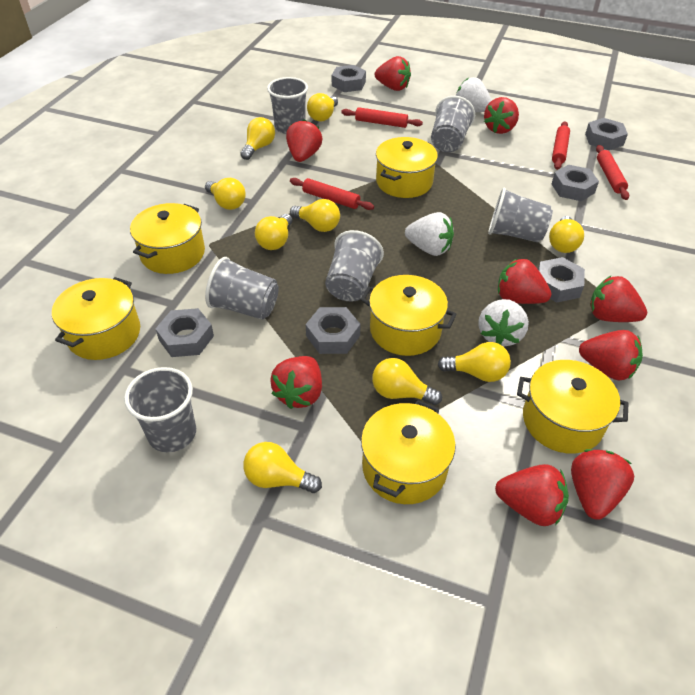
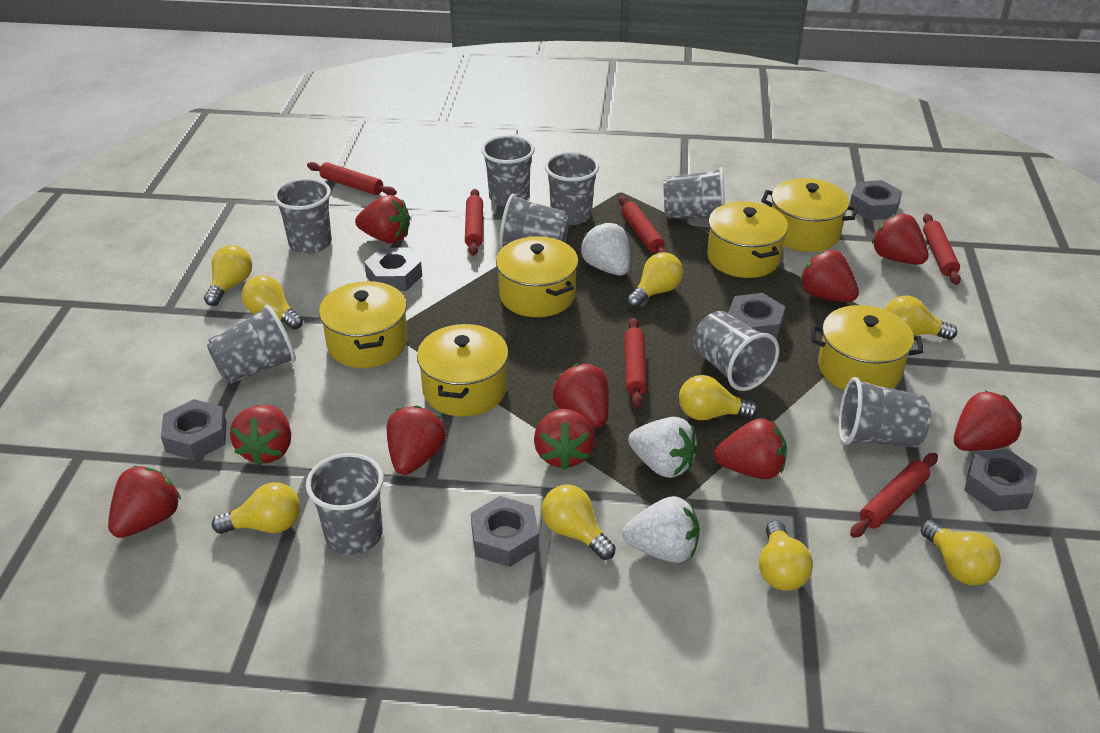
grey cup: [124,367,196,452] [205,257,279,320] [267,77,308,134] [325,230,384,301] [431,96,475,152] [488,187,553,243] = 6 -> [207,305,296,384] [273,178,332,254] [306,453,384,555] [481,135,535,207] [499,193,570,248] [545,152,599,225] [663,167,725,219] [693,311,779,391] [839,377,931,448] = 9
red rolling pin: [290,178,374,210] [341,107,423,128] [552,122,570,170] [596,145,629,200] = 4 -> [307,162,397,195] [465,189,483,256] [619,196,668,253] [624,318,647,408] [850,453,938,538] [923,213,961,285] = 6
red strawberry: [270,356,322,409] [286,119,322,162] [375,56,411,91] [484,97,519,134] [495,464,569,526] [498,259,551,304] [571,449,634,520] [579,330,643,380] [590,276,647,322] = 9 -> [108,466,181,538] [230,405,291,466] [355,195,410,243] [387,405,446,475] [534,409,595,470] [553,364,609,428] [714,418,787,479] [800,250,859,302] [872,214,929,265] [954,391,1022,451] = 10

